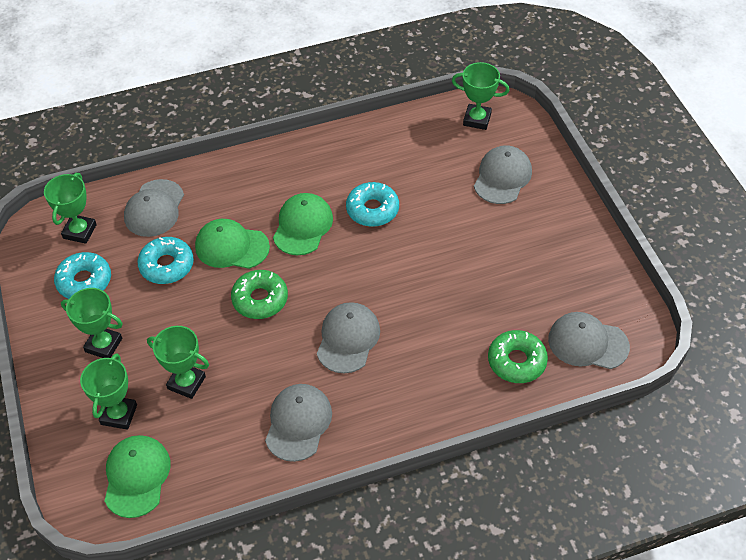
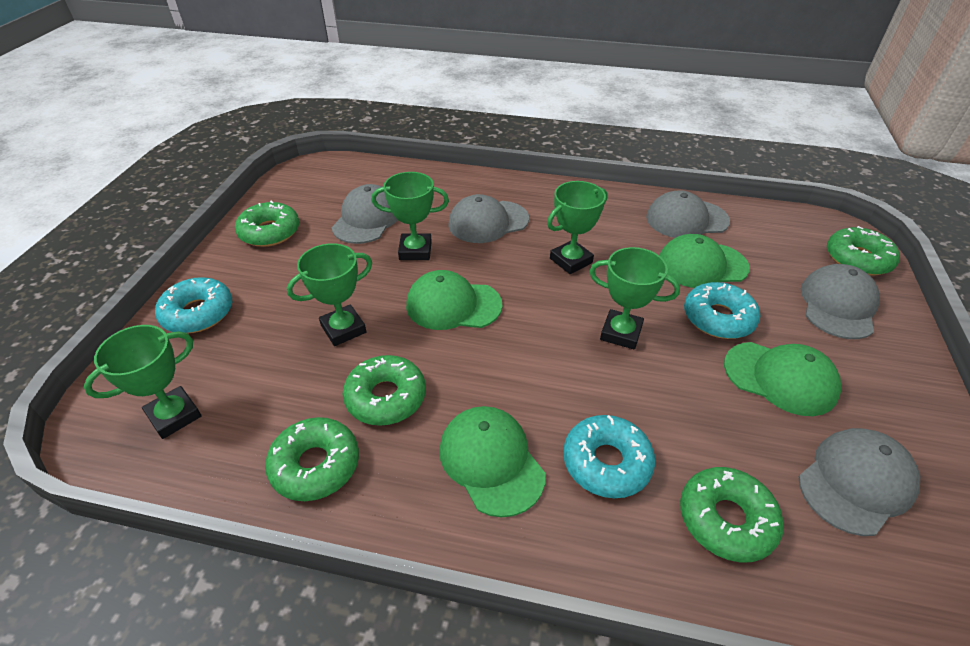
green cap: [105,435,170,518] [195,219,270,269] [273,193,333,255] = 3 -> [406,270,502,330] [439,406,545,518] [659,234,750,288] [724,342,841,416] = 4
green donut: [231,270,288,319] [488,330,548,383] = 2 -> [235,201,299,247] [265,417,359,501] [343,355,426,426] [680,467,784,562] [827,226,900,276] = 5

